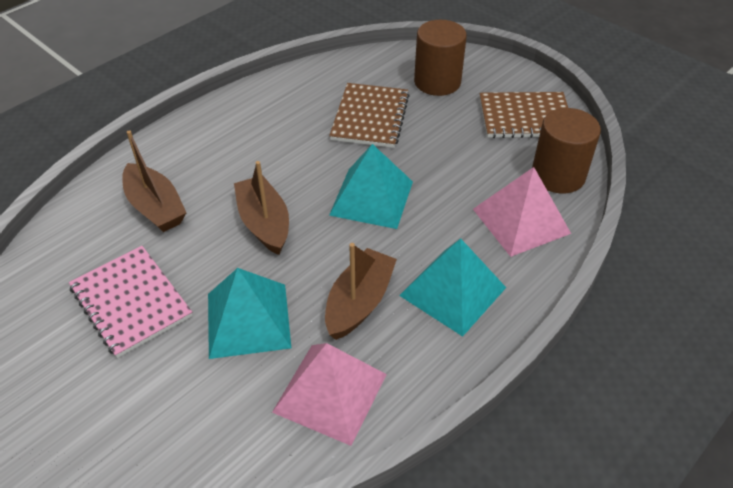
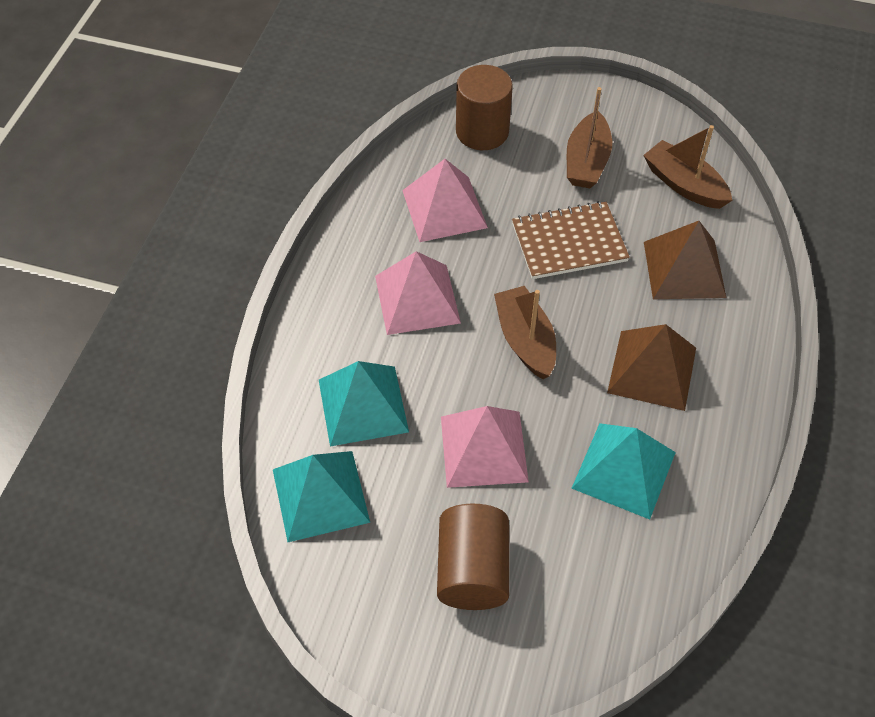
brown notebook: [329,83,410,148] [480,92,568,138] = 2 -> [512,201,630,279] = 1
brown pyramid: none = 0 -> [607,324,696,411] [644,221,726,299] = 2
pink notebook: [69,246,193,358] = 1 -> none = 0
pink pyramid: [272,343,387,446] [473,167,571,257] = 2 -> [375,251,461,335] [402,159,488,242] [441,406,529,488] = 3

